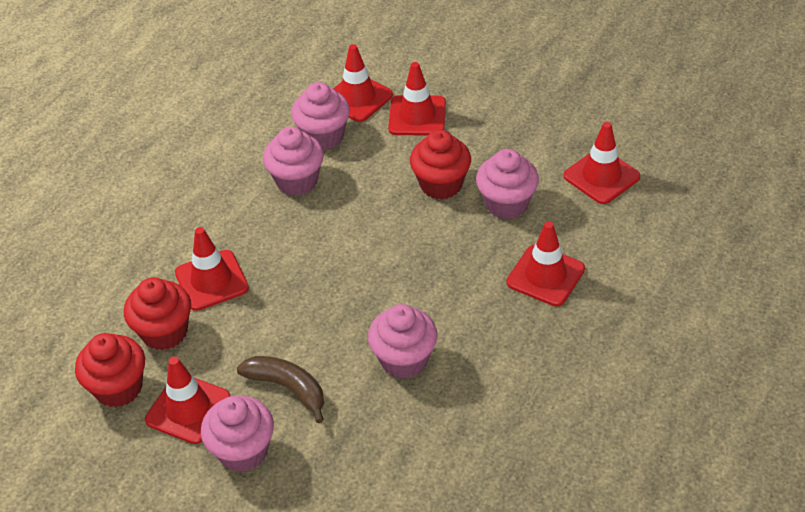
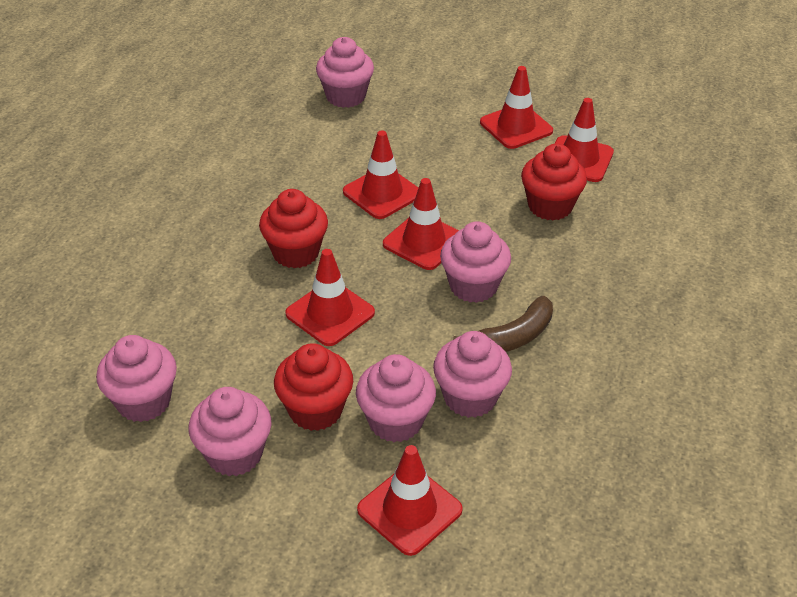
pink cupcake: [201,396,274,472] [263,126,324,196] [291,82,350,150] [368,304,437,379] [476,149,539,219] = 5 -> [96,335,177,422] [188,387,272,476] [316,37,374,108] [356,354,436,442] [433,331,512,418] [440,221,511,303] = 6

